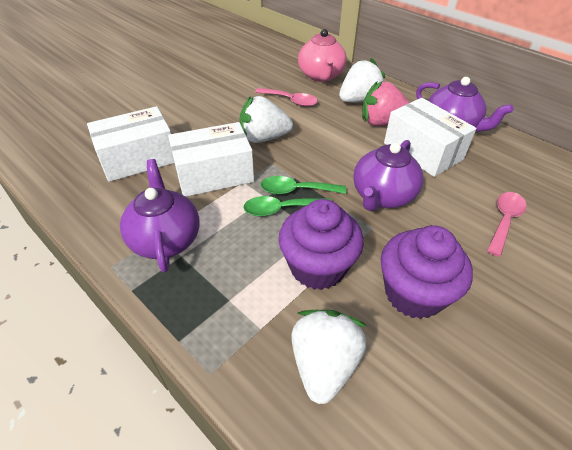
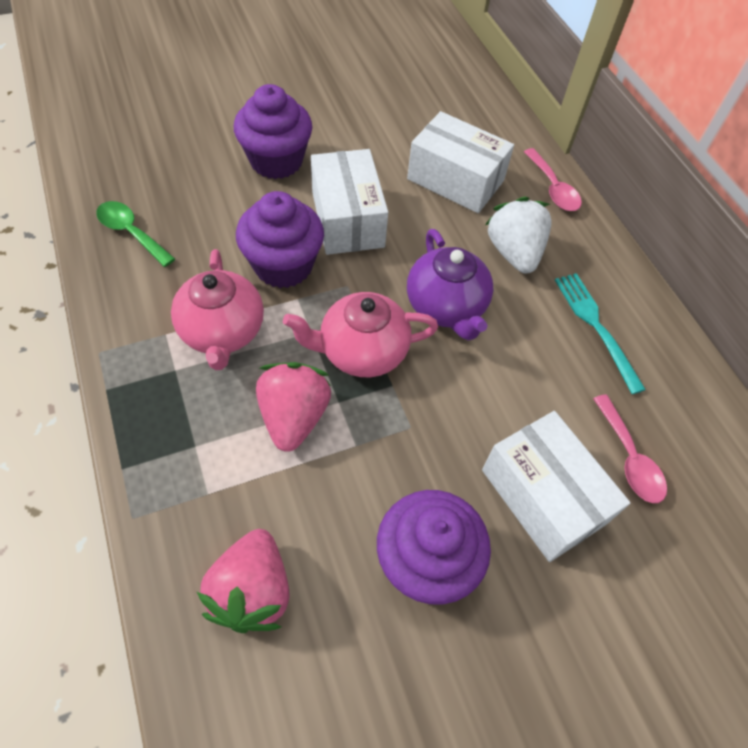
green spoon: [243,196,332,216] [260,176,346,195] = 2 -> [96,201,175,267] = 1
pink strawberry: [362,81,409,126] = 1 -> [197,529,289,633] [256,362,331,452] = 2
pink teapot: [298,29,347,82] = 1 -> [171,249,264,370] [283,292,438,377] = 2
purple cupcake: [278,199,364,290] [380,225,473,319] = 2 -> [234,84,312,179] [236,191,324,288] [377,490,491,604] = 3
purple teapot: [120,159,200,273] [353,140,424,211] [416,77,514,132] = 3 -> [407,229,493,341] = 1
turquoise fork: none = 0 -> [555,273,646,394] = 1
white strawberry: [239,96,293,143] [291,310,368,404] [339,58,385,102] = 3 -> [485,197,552,273] = 1

